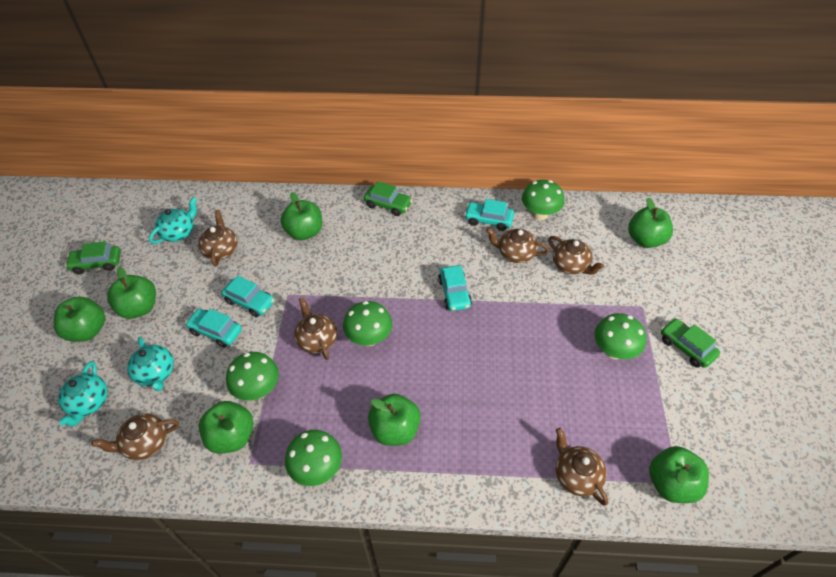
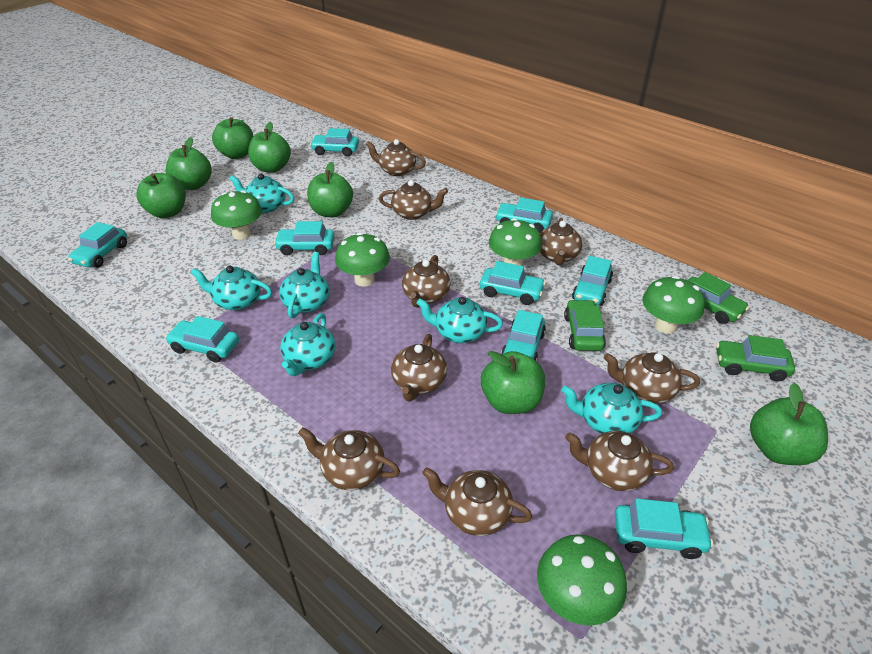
brown teapot: [92,413,179,460] [198,210,237,267] [294,297,337,360] [486,228,549,263] [548,236,604,275] [556,428,608,506] = 6 -> [298,427,400,490] [366,139,426,176] [379,180,448,220] [391,334,447,401] [402,255,450,308] [422,467,532,536] [539,218,583,265] [565,431,674,491] [604,352,700,404] = 9
turquoise car: [185,309,242,347] [222,276,274,317] [438,265,472,311] [464,199,514,231] = 4 -> [68,222,127,268] [165,316,239,363] [274,221,334,255] [310,128,359,156] [480,261,546,305] [495,198,553,233] [501,310,546,361] [572,256,613,306] [615,499,713,559] = 9
turquoise teapot: [58,361,108,426] [127,337,174,391] [149,197,197,244] = 3 -> [190,266,272,310] [229,173,294,213] [279,252,329,318] [280,313,335,376] [416,297,503,343] [561,383,662,434] = 6

